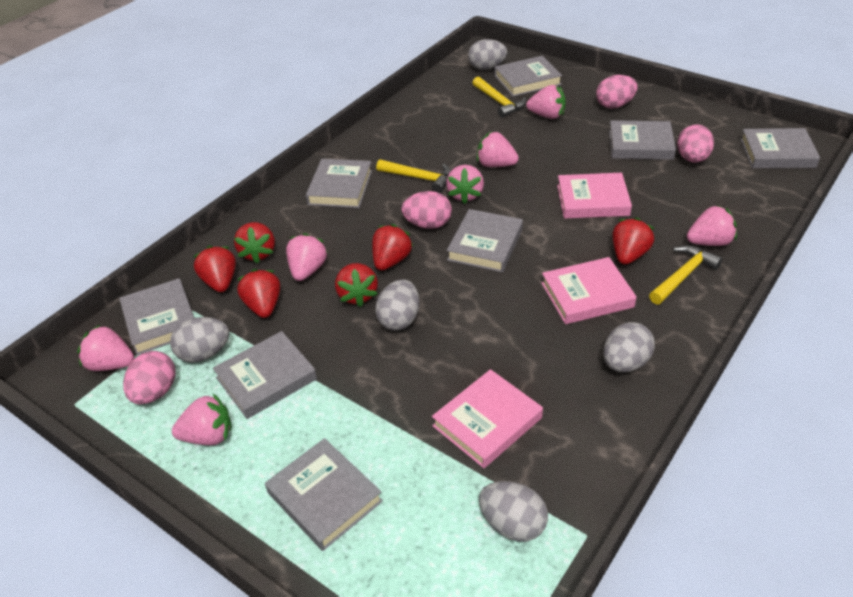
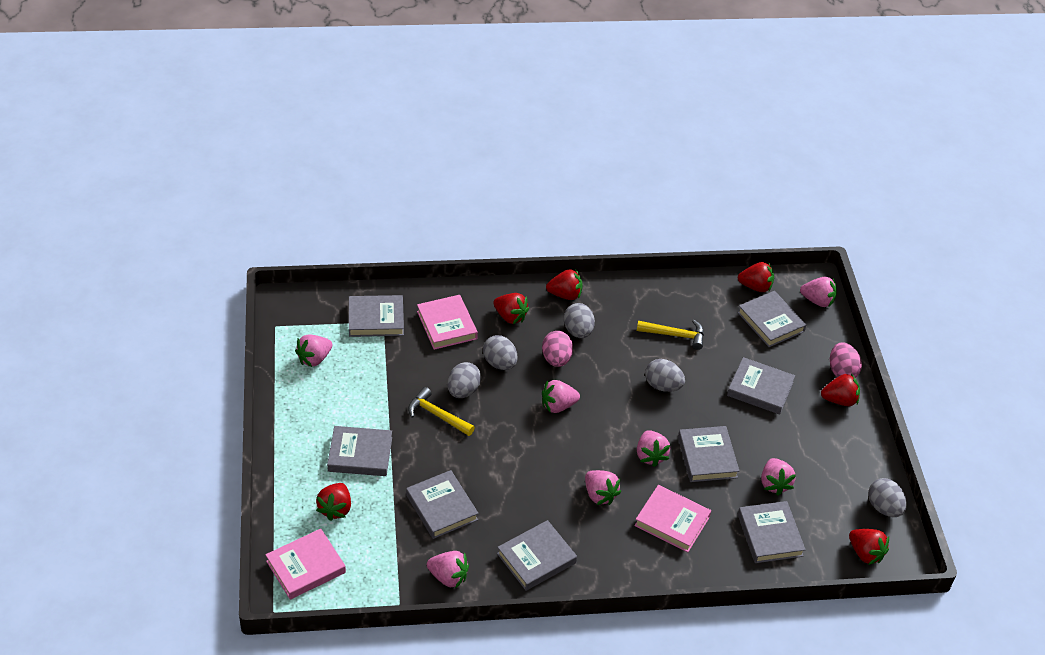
pink egg: [123,351,175,404] [401,191,452,229] [596,75,638,109] [677,124,714,163] = 4 -> [542,331,573,367] [830,342,862,378] = 2
yellow hammer: [376,159,451,193] [473,77,526,118] [649,245,723,305] = 3 -> [408,387,475,436] [637,320,704,350] = 2

